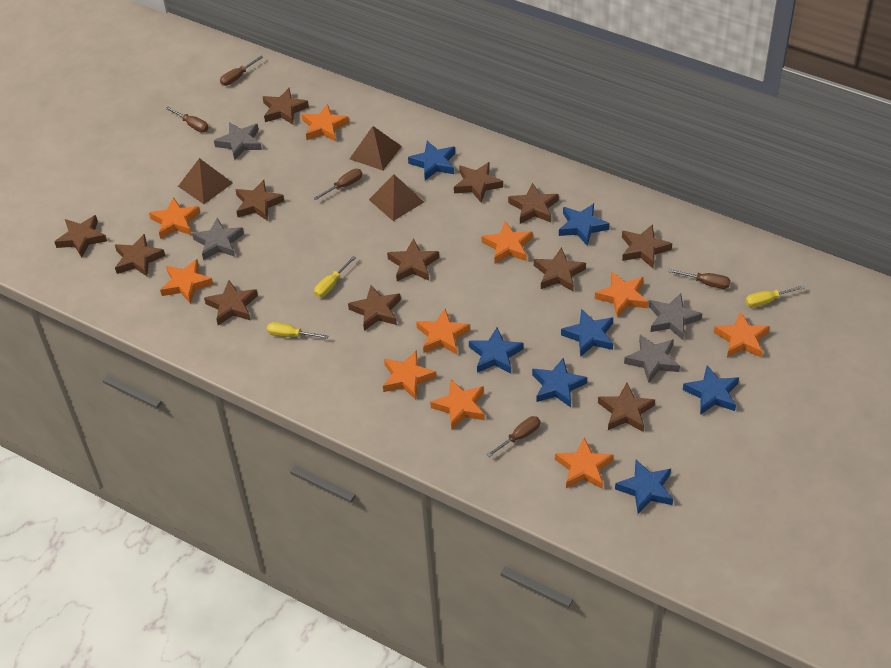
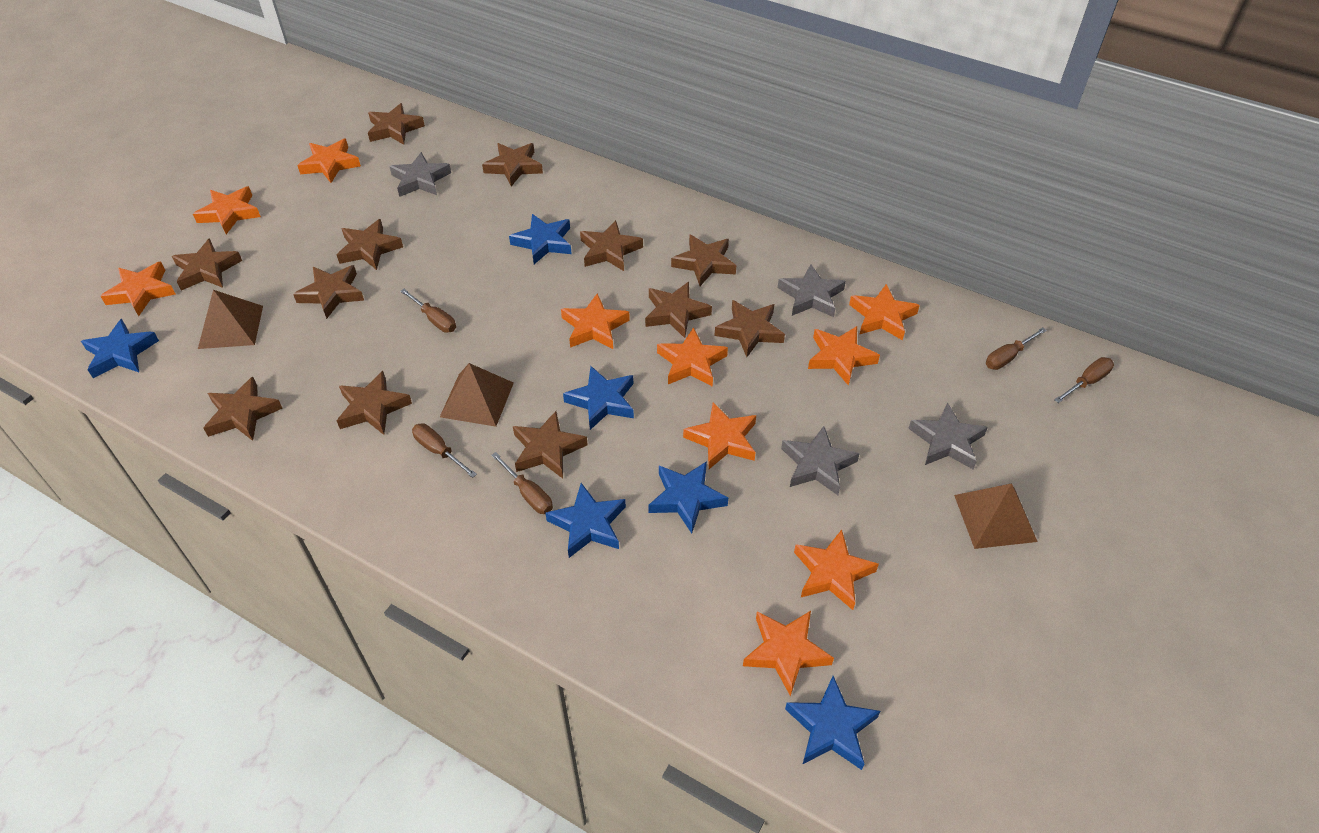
blue star: [408,141,455,180] [469,328,523,374] [532,358,587,407] [559,203,610,246] [561,309,613,357] [615,460,673,514] [683,365,739,415] = 7 -> [81,319,159,378] [509,214,572,264] [545,483,626,558] [563,366,634,430] [648,461,728,533] [785,676,880,770] = 6
yellow screwdriver: [267,322,329,339] [314,256,356,297] [745,285,805,307] = 3 -> none = 0

